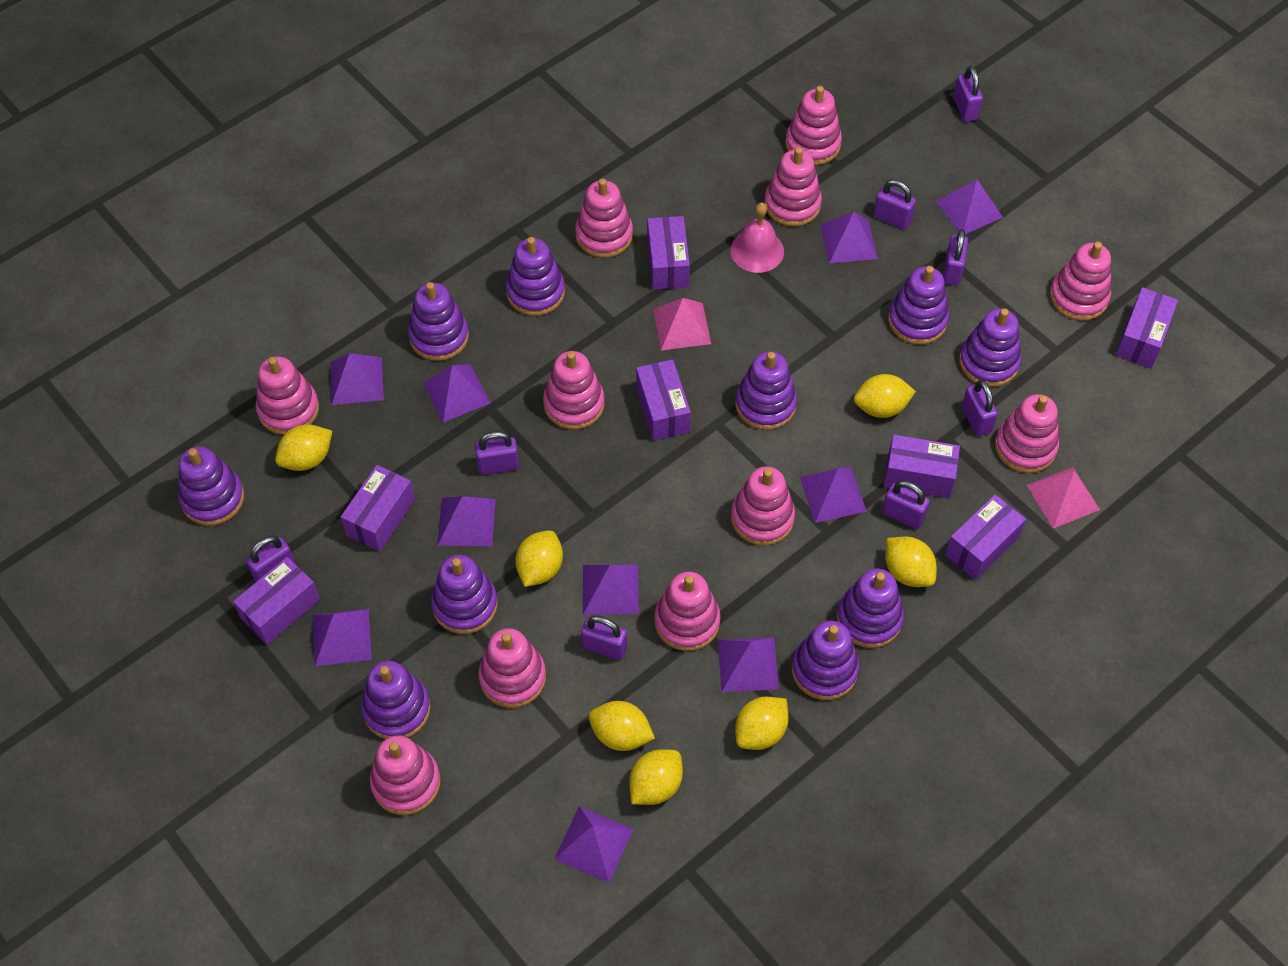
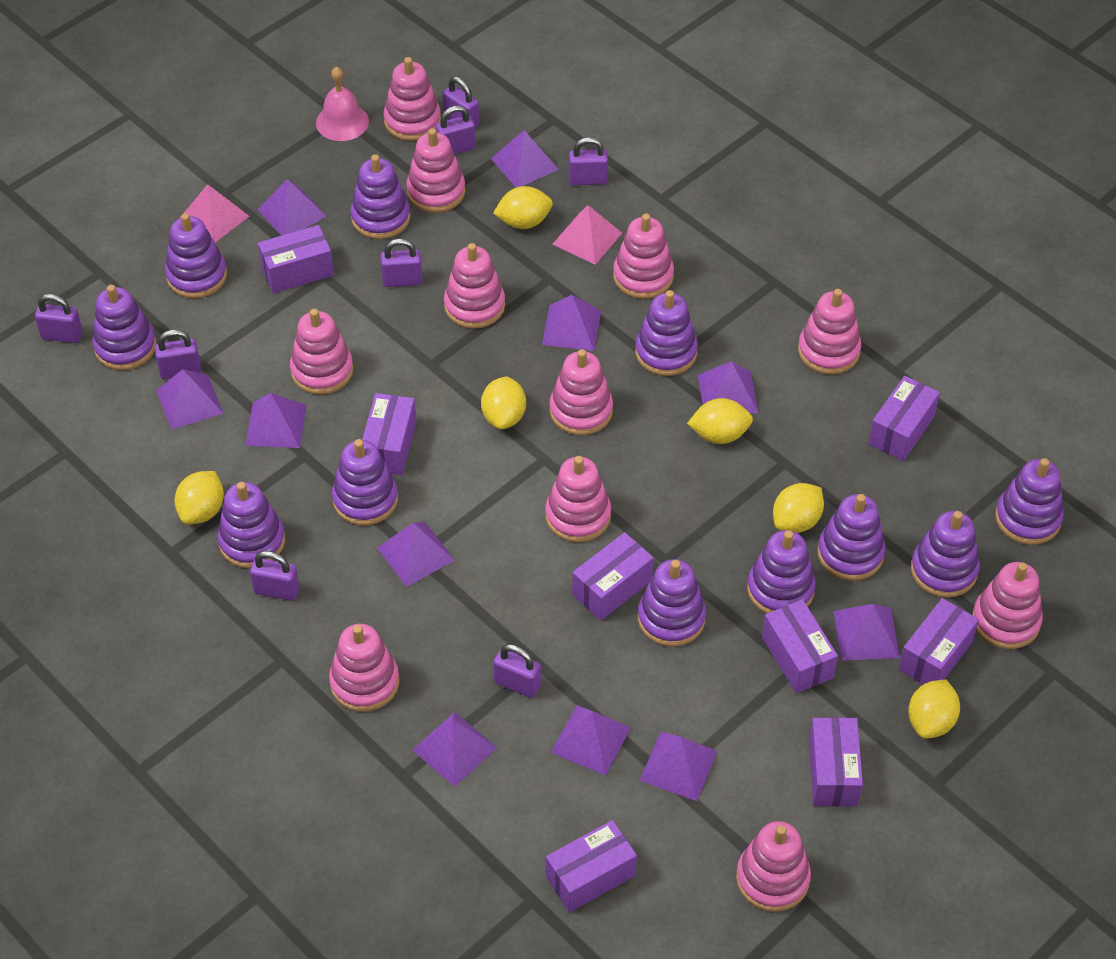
purple box: [233,557,320,644] [341,465,415,552] [636,359,691,441] [647,216,690,290] [884,435,960,498] [945,494,1026,580] [1115,287,1178,368] = 7 -> [258,225,334,293] [362,393,417,475] [546,820,637,912] [572,532,654,621] [762,600,838,693] [809,717,863,806] [868,376,940,461] [899,598,979,684] = 8
purple pyramid: [313,609,372,666] [330,353,384,405] [423,364,491,422] [438,496,496,546] [554,806,633,883] [583,564,639,615] [718,637,779,692] [800,466,867,523] [821,212,878,264] [936,179,1003,234] = 10 -> [156,369,223,430] [245,393,307,448] [257,179,327,236] [377,522,455,587] [412,712,497,787] [491,130,559,188] [542,295,601,351] [551,705,631,775] [639,731,717,801] [698,361,759,414] [834,604,900,661] = 11
purple stacking toy: [178,447,244,526] [361,661,431,739] [408,282,469,361] [431,555,498,634] [506,237,565,316] [735,351,797,430] [792,621,859,700] [837,569,904,648] [888,266,949,345] [959,308,1021,387] = 10 -> [92,285,156,370] [165,213,227,298] [217,482,285,568] [332,439,398,525] [350,154,410,239] [635,290,698,376] [638,559,706,647] [747,530,816,614] [817,494,886,581] [911,511,980,598] [995,458,1064,545] = 11
yellow lemon: [275,424,332,471] [515,530,563,587] [589,701,655,751] [629,749,683,805] [735,697,789,750] [854,374,916,418] [885,537,937,587] = 7 -> [175,471,224,524] [481,376,526,429] [493,186,553,229] [687,398,753,444] [773,483,824,533] [908,679,960,739] = 6

